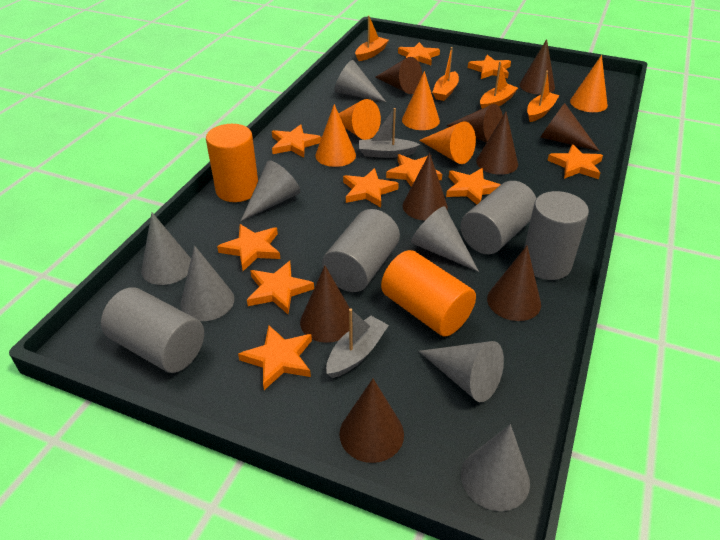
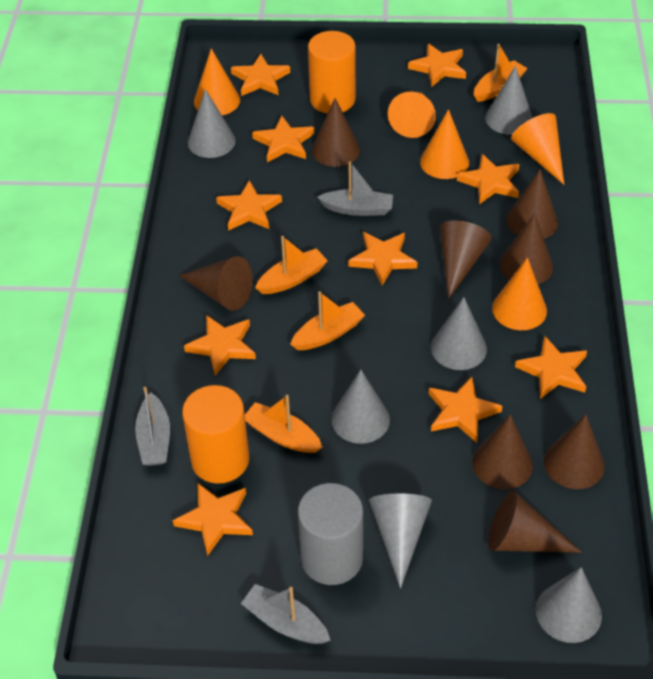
brown cone: [300,266,350,343] [339,379,404,463] [375,57,422,94] [403,153,448,220] [447,104,503,143] [476,112,518,175] [487,246,541,321] [519,39,555,95] [540,103,599,151] = 9 -> [179,256,253,311] [312,98,360,167] [440,220,492,299] [473,415,533,489] [488,491,582,553] [500,213,553,284] [506,169,558,239] [544,415,605,489] = 8
grey boat: [326,308,389,378] [359,108,420,158] = 2 -> [135,387,170,466] [241,584,331,644] [317,161,393,216] = 3
grey cone: [141,212,191,285] [180,245,234,321] [241,160,301,221] [335,60,386,102] [411,206,479,272] [419,341,504,402] [461,424,530,511] = 7 -> [188,89,236,158] [332,370,390,444] [369,493,432,589] [431,297,487,370] [485,66,533,135] [536,567,602,643] = 6
grey cylinder: [101,287,204,373] [322,209,400,292] [460,181,537,254] [524,191,589,280] = 4 -> [298,483,363,585] = 1

